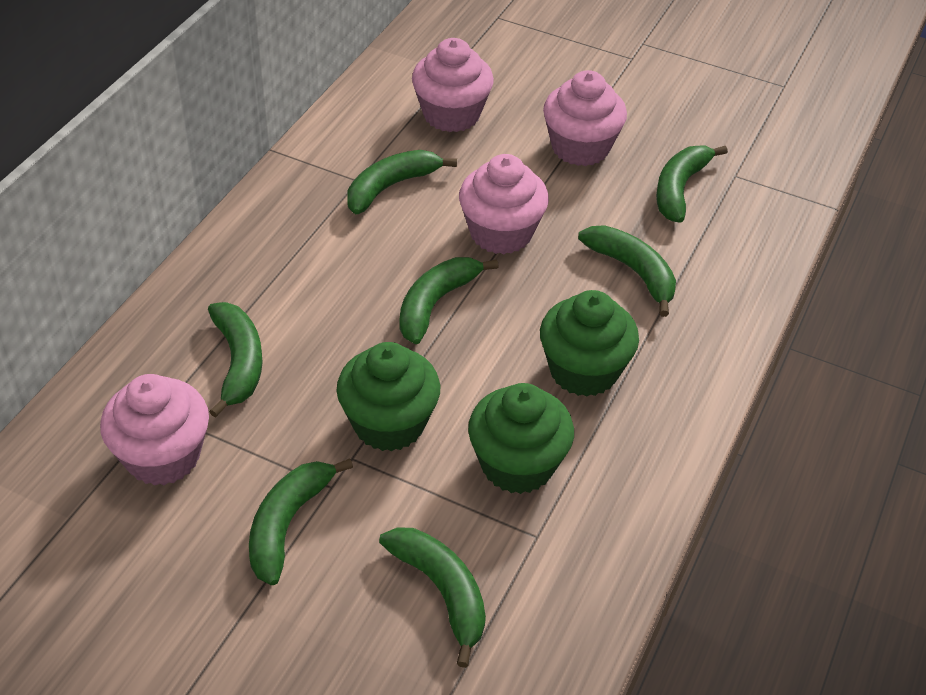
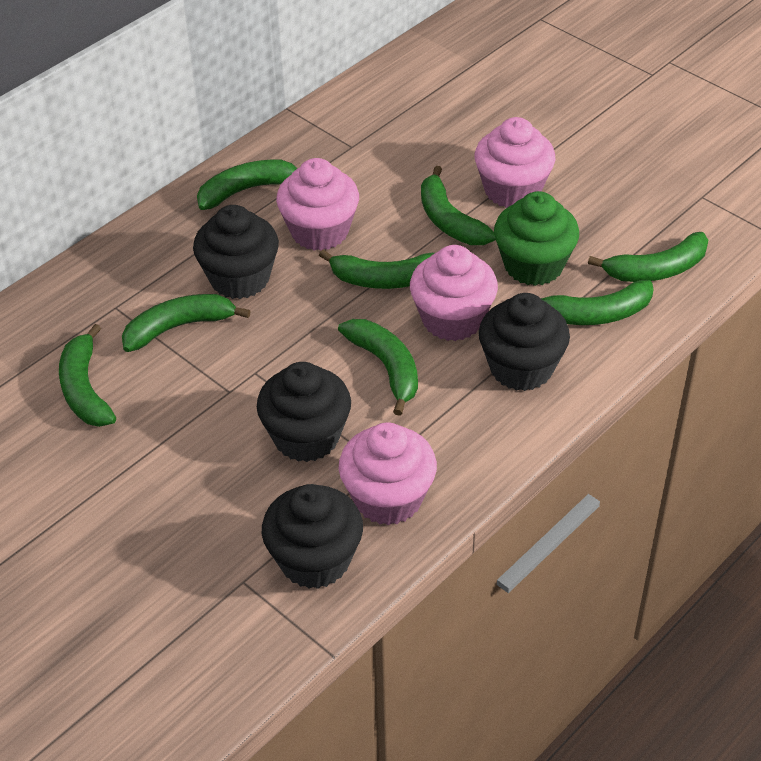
black cupcake: none = 0 -> [193,205,279,299] [257,362,351,462] [262,484,363,589] [479,293,570,391] = 4
green banana: [208,302,263,418] [249,459,353,585] [347,150,457,214] [379,527,486,668] [399,257,499,344] [578,225,676,317] [656,145,728,223] = 7 -> [59,324,116,427] [122,294,251,352] [197,160,297,210] [319,250,435,289] [338,319,418,416] [421,166,496,245] [541,280,654,325] [588,232,708,282] = 8
green cupcake: [336,342,440,452] [468,383,574,494] [540,290,639,397] = 3 -> [494,191,579,286] = 1

